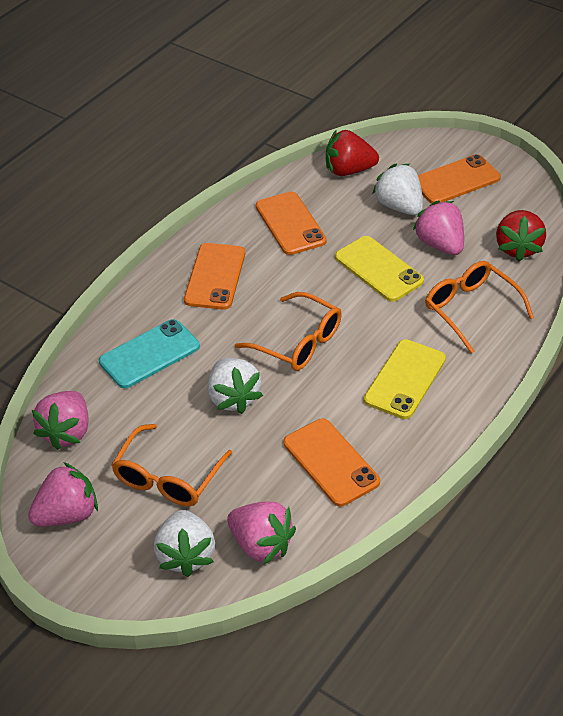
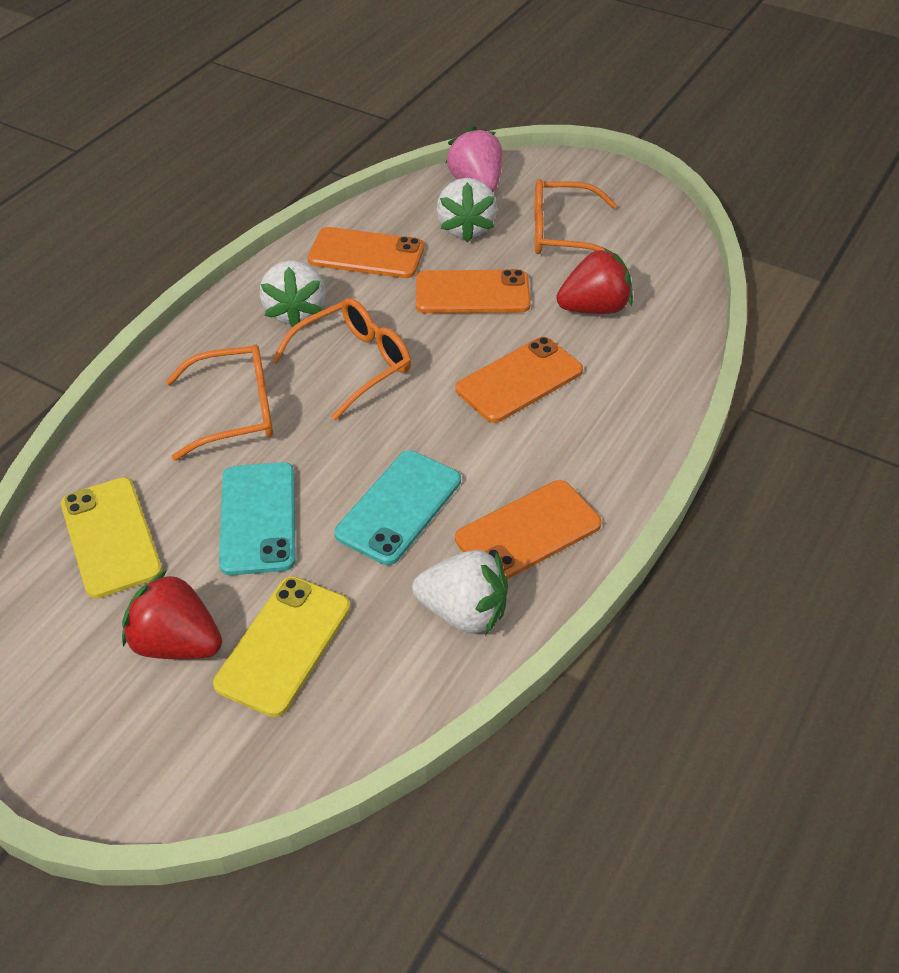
pink strawberry: [28,462,98,527] [32,391,88,450] [227,501,296,564] [413,201,464,255] = 4 -> [446,126,502,192] = 1
turquoise phone: [99,319,200,388] = 1 -> [219,462,296,575] [334,450,461,565] = 2

